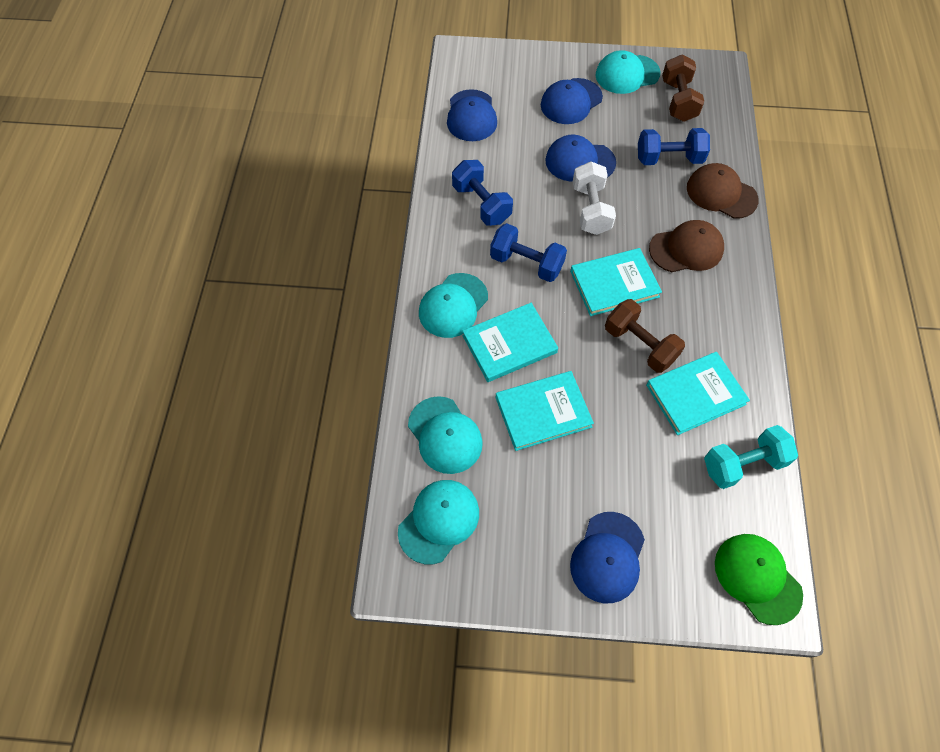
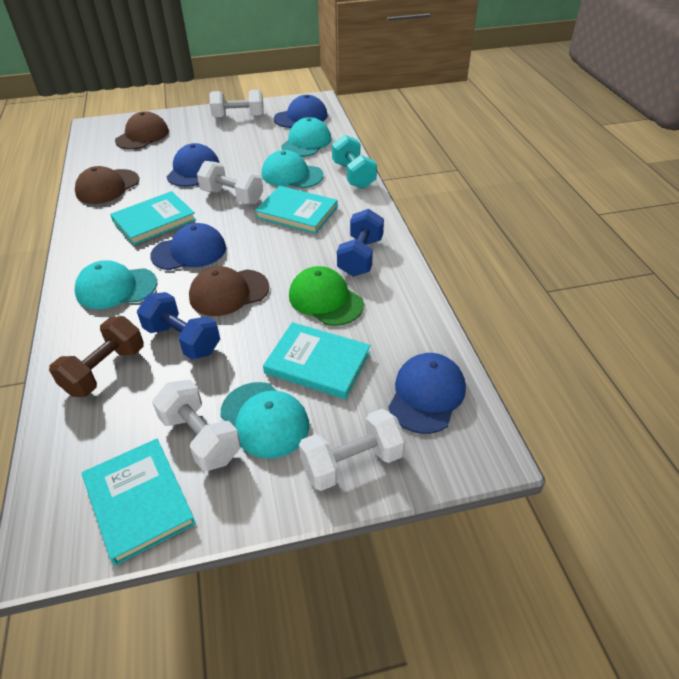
blue dumbbell: [452,160,513,226] [490,223,567,282] [638,128,710,165] = 3 -> [137,292,220,360] [337,209,384,277] = 2
brown cap: [649,220,724,272] [687,163,759,219] = 2 -> [75,166,139,204] [115,111,169,150] [189,266,269,316] = 3
brown dumbbell: [605,299,685,373] [662,54,704,122] = 2 -> [49,316,144,397] = 1
white dumbbell: [573,161,616,235] = 1 -> [152,380,241,471] [197,161,263,204] [210,90,264,119] [299,409,406,491] = 4

